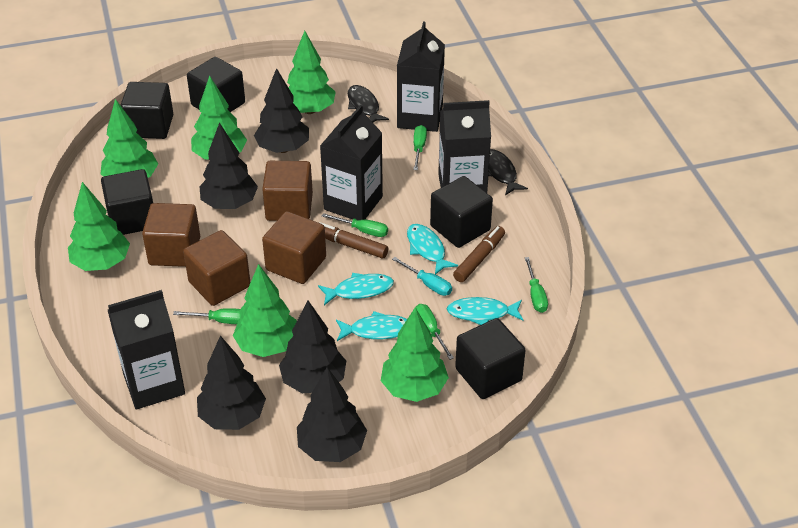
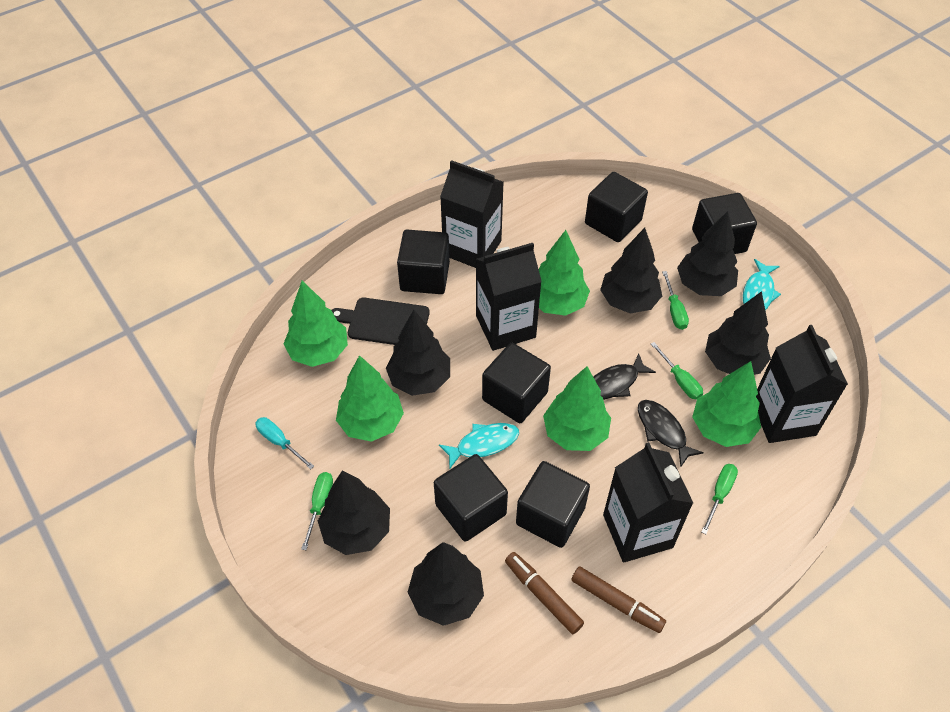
black cube: [101,169,153,235] [120,82,173,139] [187,57,245,112] [430,176,493,248] [455,318,526,399] = 5 -> [397,230,450,294] [434,454,508,542] [482,343,551,423] [516,461,590,548] [585,172,648,242] [692,193,757,254] = 6
black cutting board: none = 0 -> [331,298,430,345] = 1
black tree: [197,336,266,430] [199,123,258,209] [254,68,309,153] [279,300,346,393] [297,367,367,462] = 5 -> [318,471,390,555] [386,310,450,396] [408,542,484,626] [600,228,662,313] [677,211,738,296] [705,291,771,375] = 6
brown cube: [142,203,200,267] [183,230,251,306] [262,161,313,221] [262,211,326,284] = 4 -> none = 0
green screwdriver: [173,308,240,324] [322,213,388,237] [413,125,427,170] [416,304,454,360] [525,257,548,313] = 5 -> [301,472,333,550] [651,342,703,400] [662,271,689,330] [702,464,738,534] = 4
green tree: [68,182,130,271] [101,99,158,178] [191,75,247,159] [233,264,297,357] [287,31,335,114] [381,307,449,402] = 6 -> [284,281,348,367] [336,355,404,442] [539,230,590,316] [543,366,611,451] [692,361,761,447] = 5
turquoise fish: [318,273,394,305] [336,311,407,341] [407,224,458,275] [447,297,524,325] = 4 -> [439,423,519,469] [743,259,781,310] = 2

